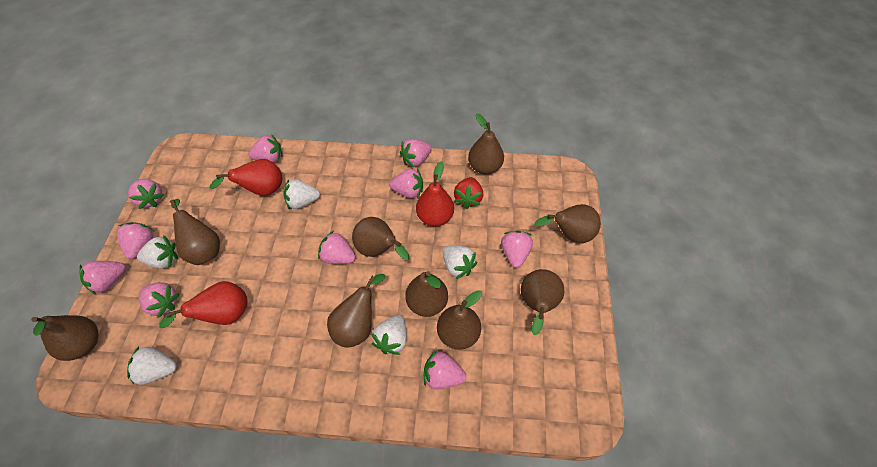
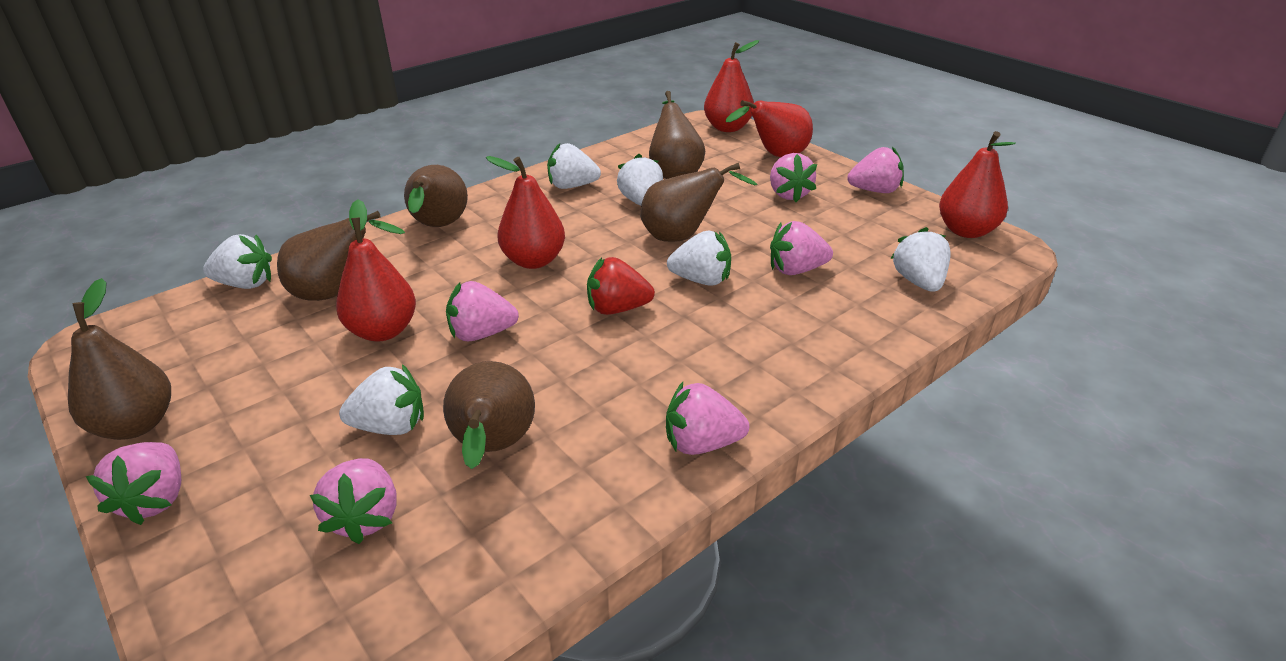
brown pear: [31,315,99,361] [170,199,220,265] [327,274,386,348] [352,217,409,260] [405,271,448,317] [437,290,482,350] [468,113,504,174] [521,269,564,335] [534,204,601,244] = 9 -> [68,278,171,440] [277,211,405,301] [404,165,468,227] [443,361,535,469] [640,163,757,242] [649,91,705,179] = 6
pink strawberry: [79,261,126,295] [117,222,155,259] [128,179,164,209] [139,282,180,318] [248,134,282,163] [318,231,356,264] [389,169,423,198] [400,139,432,168] [424,350,466,389] [501,230,533,268] = 10 -> [86,442,181,525] [310,458,397,544] [446,281,519,341] [666,382,749,455] [770,153,817,202] [770,221,833,275] [847,146,904,193] = 7
red pear: [159,281,247,328] [210,159,282,196] [416,161,454,226] = 3 -> [336,199,416,341] [486,156,565,269] [704,40,759,132] [726,100,813,157] [939,131,1016,238] = 5
white strawberry: [127,347,177,385] [137,235,178,269] [283,179,320,210] [372,315,407,355] [443,245,477,279] = 5 -> [203,234,272,289] [339,364,424,435] [547,143,601,189] [617,154,663,206] [667,230,731,286] [891,227,951,292] = 6

